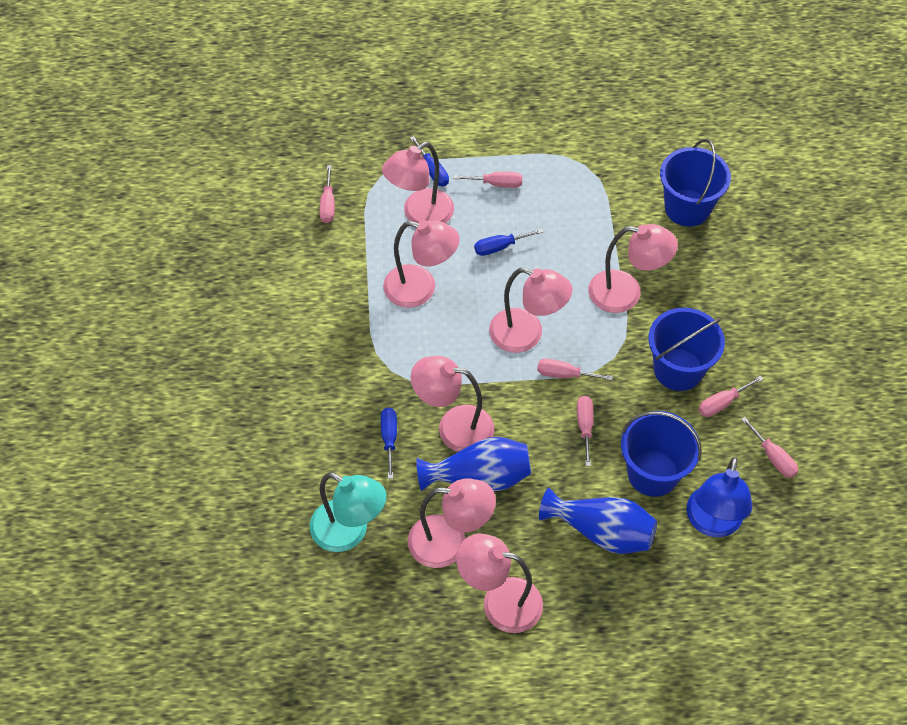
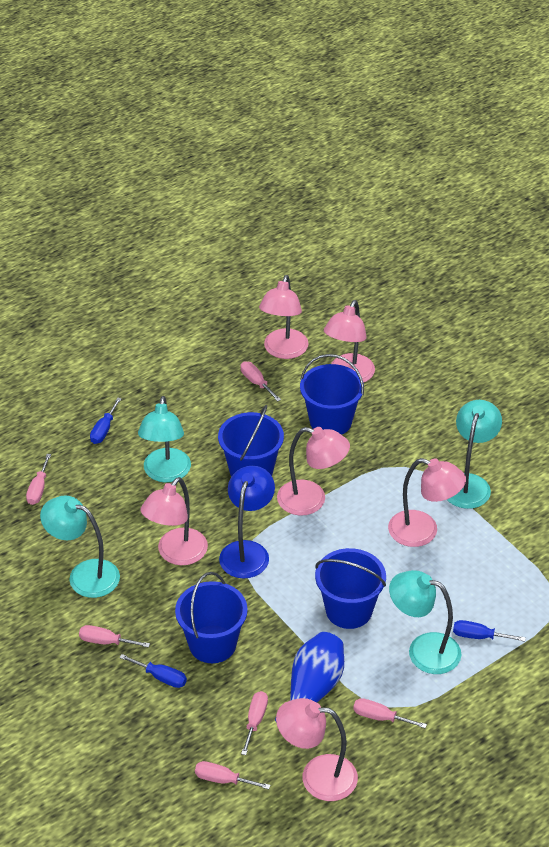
blue bucket: [621,411,702,497] [648,308,725,391] [660,139,731,227] = 3 -> [175,572,248,663] [218,405,284,477] [300,354,364,435] [315,548,386,629] = 4
blue vase: [416,437,531,491] [539,488,657,554] = 2 -> [275,632,344,721] = 1
pink lamp: [382,142,454,223] [383,220,460,308] [408,478,496,568] [411,356,494,452] [456,534,543,633] [489,268,572,353] [589,224,678,313] = 7 -> [141,477,208,565] [259,275,309,359] [276,698,358,801] [277,427,350,516] [324,300,375,383] [388,458,466,547] = 6
turquoise lamp: [310,472,387,552] = 1 -> [40,496,120,598] [138,396,191,482] [389,570,461,674] [447,400,502,509] = 4

